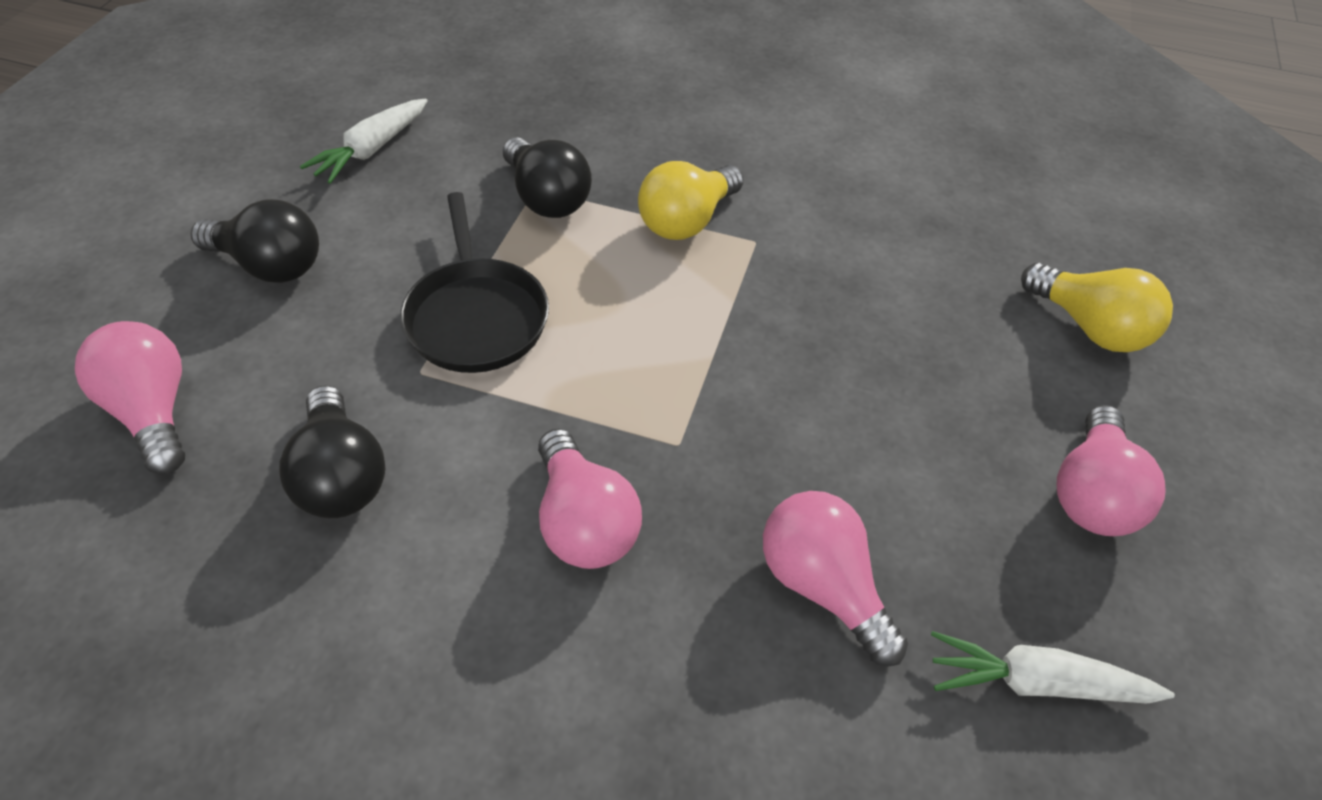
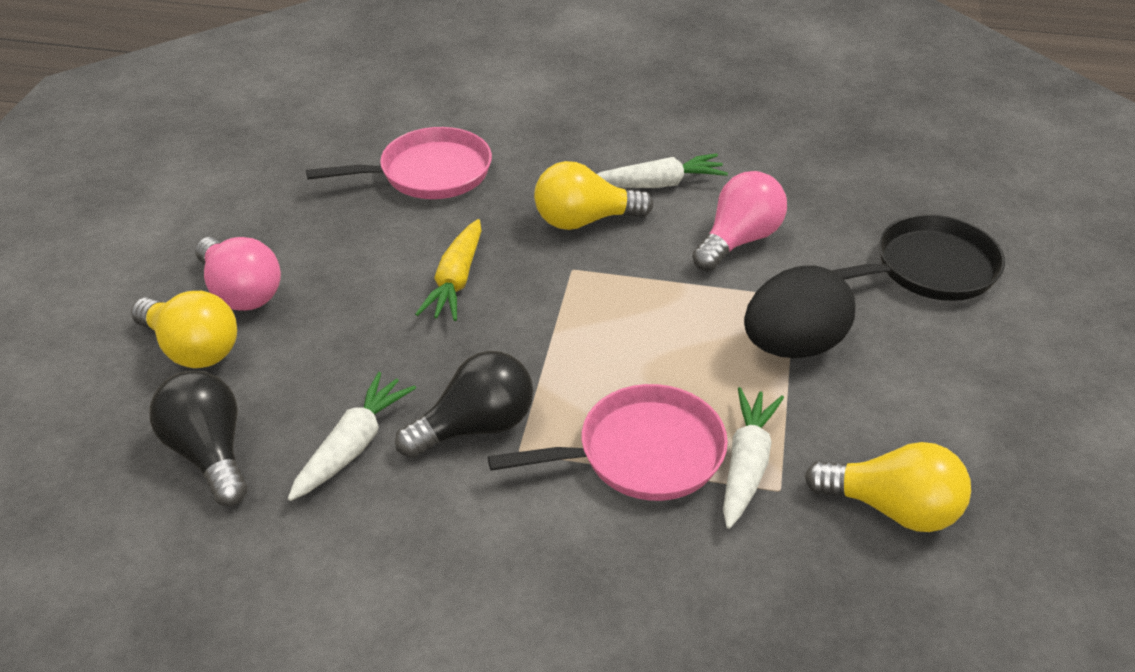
black egg: none = 0 -> [744,265,856,358] = 1
black light bulb: [191,199,319,283] [279,385,385,518] [503,137,592,218] = 3 -> [150,371,248,506] [395,351,533,458] = 2
pink light bulb: [75,321,185,475] [538,429,642,569] [763,491,908,667] [1057,405,1166,536] = 4 -> [195,237,281,311] [692,171,787,271] = 2
pink pan: none = 0 -> [306,127,492,199] [488,384,728,501] = 2
white carrot: [300,98,428,184] [931,631,1175,703] = 2 -> [288,372,416,501] [597,153,728,188] [723,387,784,529] = 3
yellow carrot: none = 0 -> [415,219,481,321] = 1
yellow light bulb: [638,161,744,240] [1021,263,1173,352] = 2 -> [131,291,237,368] [534,161,653,230] [805,442,971,532] = 3

